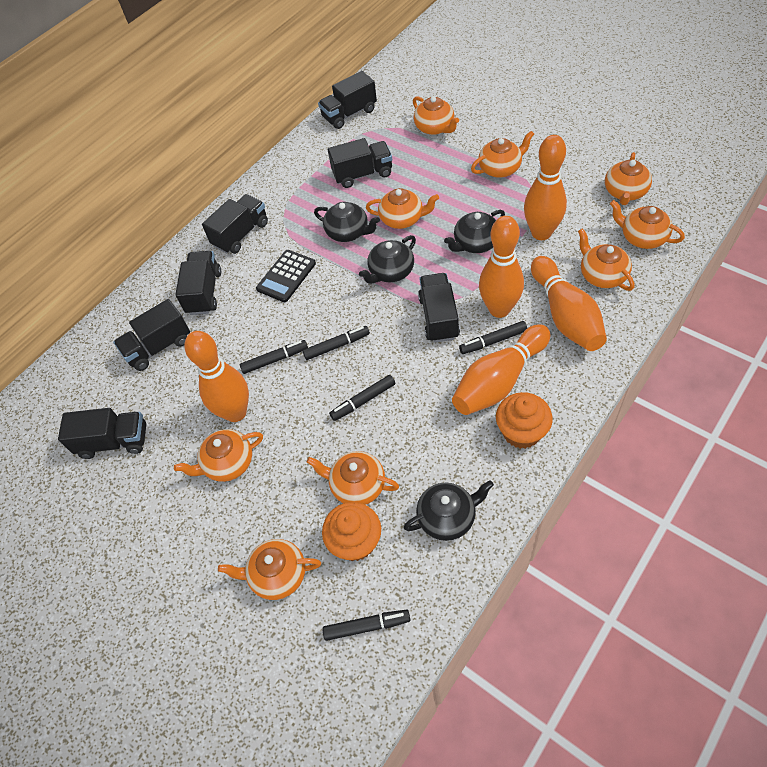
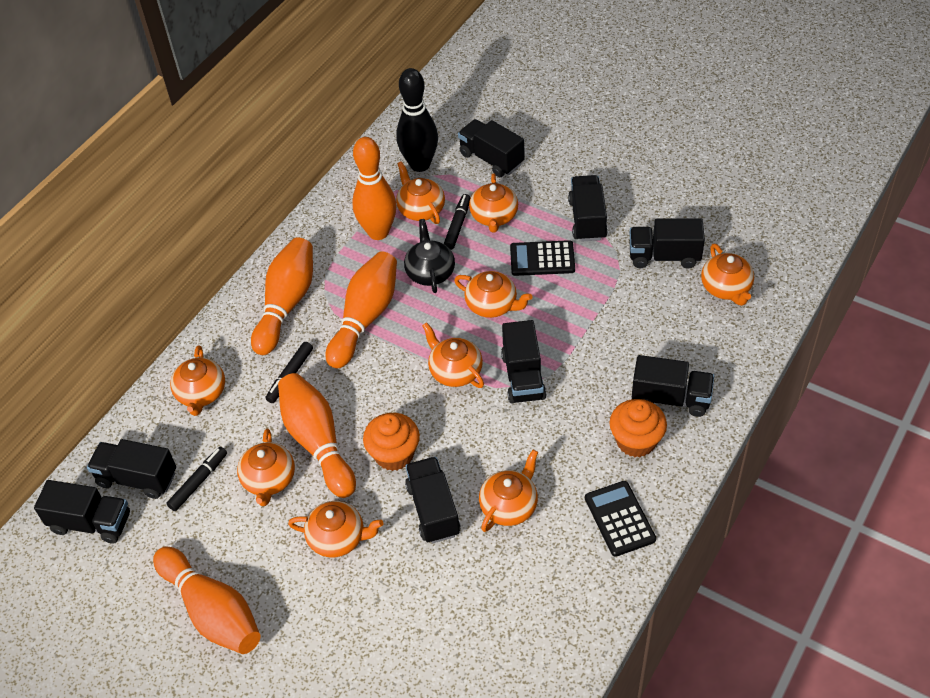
black bowling pin: none = 0 -> [396,68,438,172] = 1
black calculator: [256,250,316,302] = 1 -> [510,240,575,276] [585,481,656,557] = 2
black marker: [240,340,308,374] [302,326,370,360] [322,610,410,641] [329,375,395,421] [459,321,527,354] = 5 -> [166,447,227,511] [265,342,313,403] [444,194,470,250] = 3
black teapot: [314,202,380,242] [359,235,416,284] [404,480,494,541] [444,210,505,253] = 4 -> [404,219,455,293] = 1
black truck: [58,408,146,459] [113,299,190,371] [175,251,221,315] [202,194,268,254] [318,71,377,129] [328,138,392,188] [418,273,460,343] = 7 -> [34,480,130,544] [87,439,176,499] [405,457,461,543] [458,119,525,177] [501,320,546,404] [568,175,608,242] [630,219,705,268] [632,355,714,417] = 8

